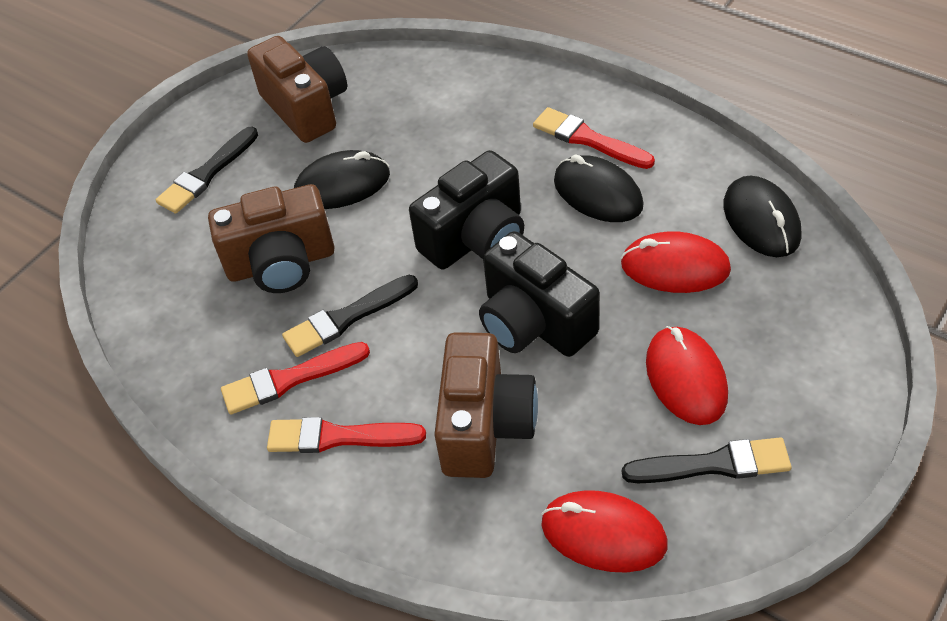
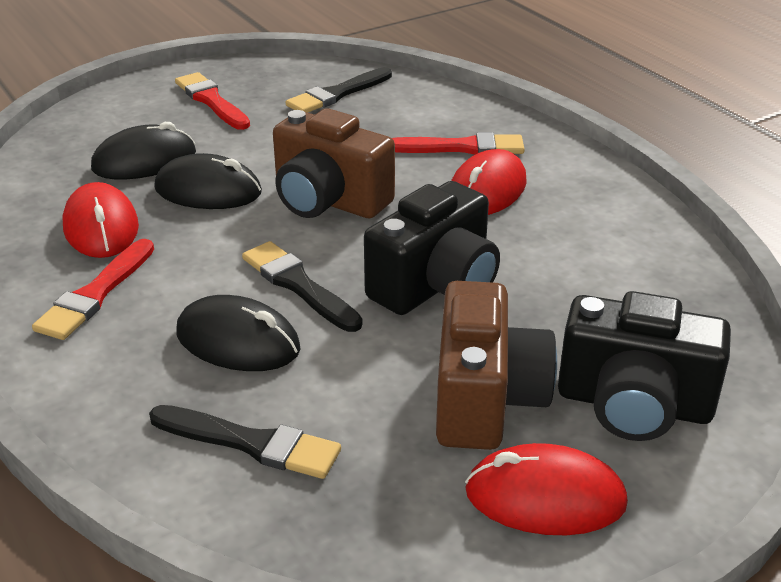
brown camera: [208,184,335,293] [247,36,347,143] [434,332,538,478] = 3 -> [273,108,395,218] [436,281,557,450] = 2

